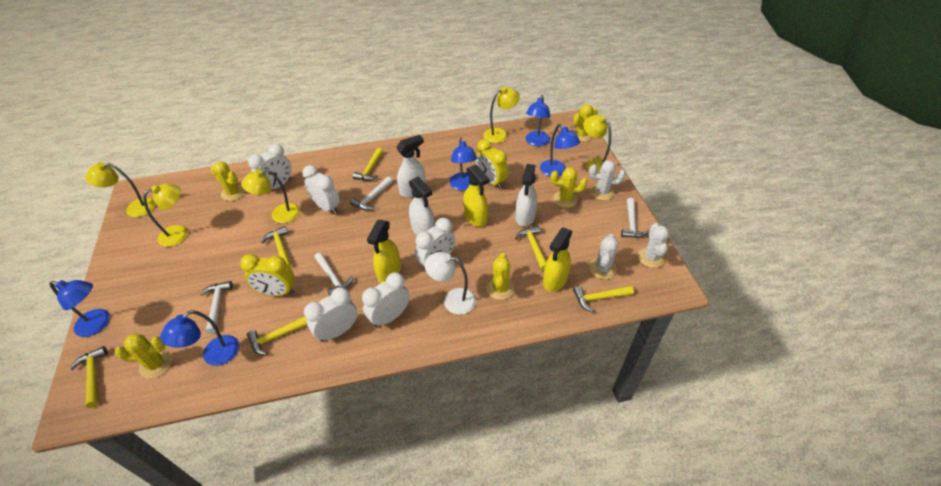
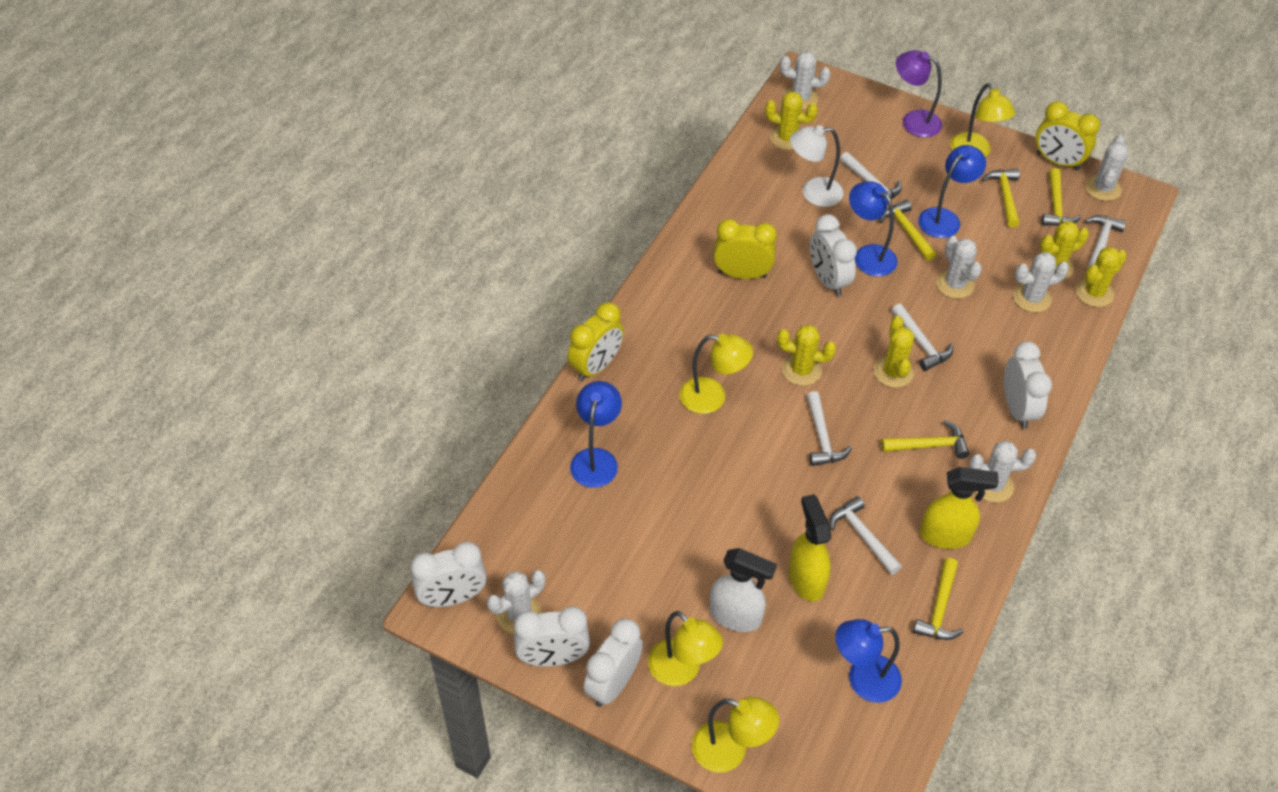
blue lamp: [49,280,110,337] [160,310,239,366] [449,138,477,191] [526,95,550,146] [540,124,580,177] = 5 -> [570,381,622,488] [835,619,902,703] [849,181,898,276] [918,145,986,238] = 4
purple lamp: none = 0 -> [896,50,942,137] = 1
white cactus: [589,160,626,200] [589,234,618,279] [638,223,669,268] = 3 -> [487,570,545,634] [780,51,830,110] [936,236,982,299] [969,440,1036,503] [1013,252,1069,312] [1085,135,1128,201] = 6
white hammer: [200,281,233,334] [314,252,353,296] [350,177,393,211] [621,198,649,238] = 4 -> [807,391,852,466] [830,496,902,575] [840,152,902,199] [891,303,953,371] [1085,215,1127,269] = 5
white spray bottle: [396,135,426,198] [409,176,435,235] [515,164,537,226] = 3 -> [709,548,777,632] = 1
yellow clock: [240,254,295,296] [475,139,508,189] = 2 -> [567,302,624,381] [713,219,777,279] [1036,101,1100,170] = 3
yellow hammer: [70,346,108,408] [247,316,307,355] [261,226,291,268] [353,148,383,181] [515,225,547,271] [573,286,634,312] = 6 -> [879,200,937,261] [881,420,969,459] [913,558,964,640] [982,169,1020,228] [1041,168,1081,226] = 5
yellow lamp: [85,162,156,217] [143,184,188,247] [241,169,300,223] [483,87,520,143] [583,115,611,172] = 5 -> [648,611,723,686] [679,334,753,414] [692,697,779,772] [950,83,1015,157] = 4
yellow spray bottle: [367,220,401,283] [463,164,489,227] [543,228,573,292] = 3 -> [789,494,831,601] [920,467,999,549] = 2

